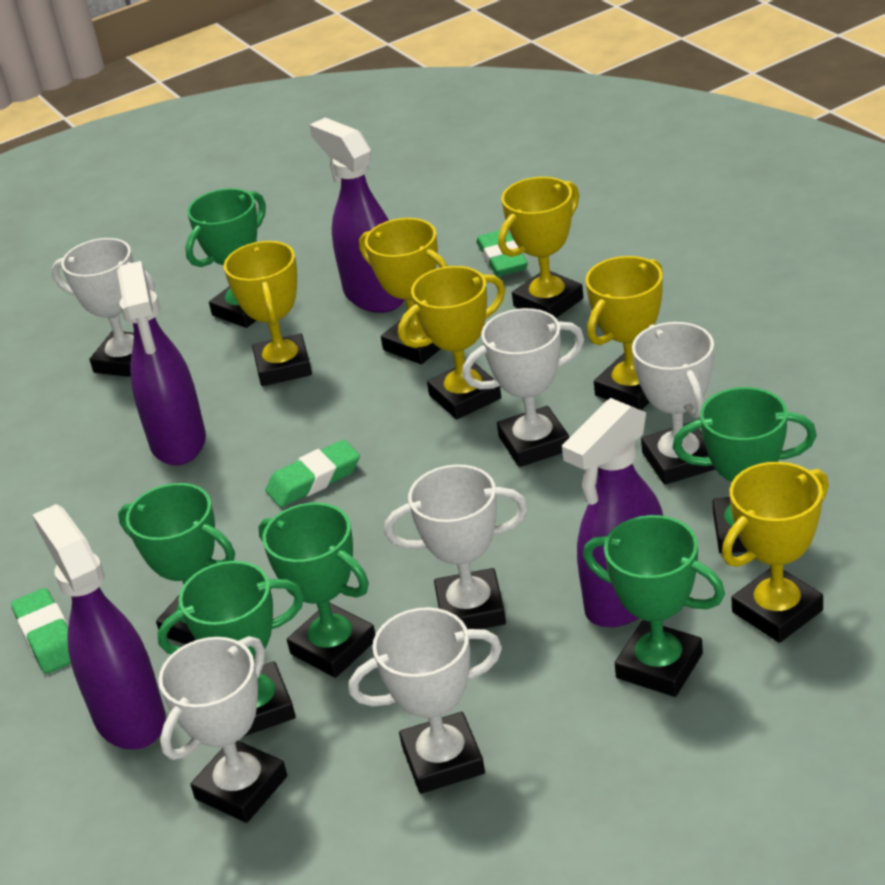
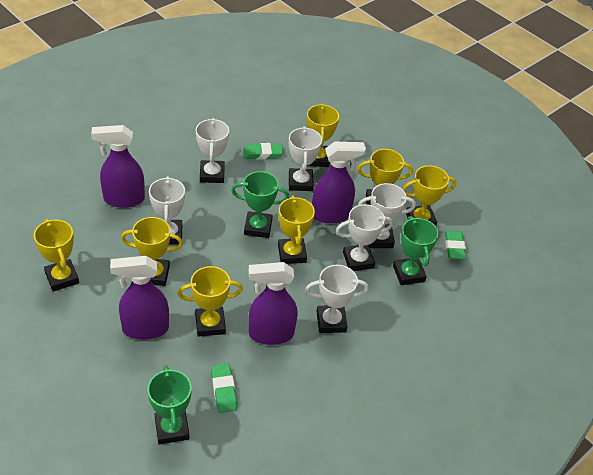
green trophy: [118,483,235,644] [157,561,304,737] [185,188,266,328] [258,502,376,678] [583,515,725,697] [673,387,817,554] = 6 -> [147,365,192,445] [231,171,289,238] [393,216,439,285] = 3
yellow trophy: [224,241,312,386] [359,218,448,364] [398,266,505,420] [498,177,583,318] [585,256,663,410] [722,462,829,643] = 6 -> [34,219,79,292] [121,217,183,286] [178,266,243,337] [278,196,315,264] [307,104,339,167] [357,149,413,205] [403,165,457,226] = 7

